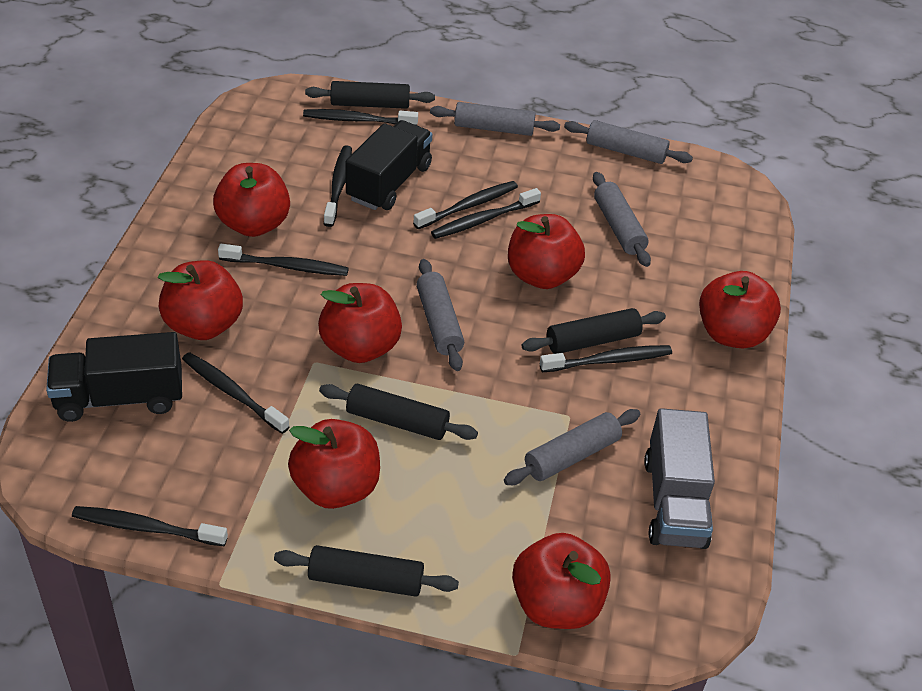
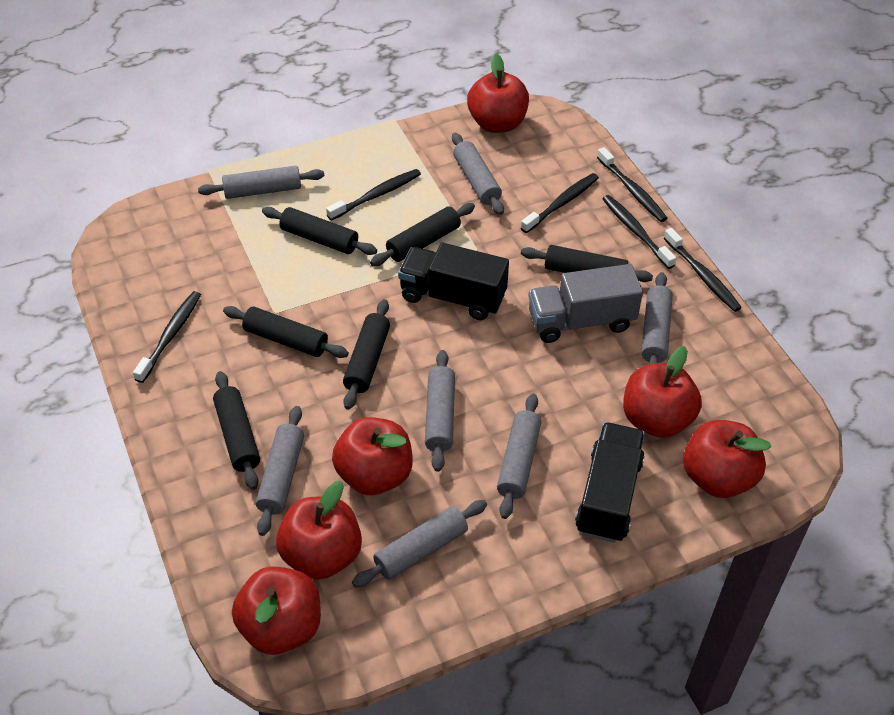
black rolling pin: [274,545,459,597] [305,81,435,109] [319,383,478,440] [522,308,666,354] = 4 -> [213,371,260,490] [223,306,349,358] [262,207,377,255] [343,299,390,410] [370,203,475,266] [521,245,653,282] = 6
black toothbrush: [72,506,228,546] [182,352,290,434] [218,244,349,276] [303,109,418,125] [324,145,352,227] [413,181,518,229] [431,188,541,239] [540,345,672,372] = 8 -> [133,291,201,383] [326,169,421,221] [521,173,599,233] [597,147,667,222] [602,195,676,269] [664,228,742,312] = 6
grey rolling pin: [416,259,464,371] [430,102,560,136] [504,409,640,485] [564,120,693,164] [593,172,651,267] = 5 -> [198,166,324,199] [256,406,304,536] [352,500,487,587] [425,350,455,472] [452,133,504,215] [497,394,541,519] [641,272,673,365] = 7
red apple: [158,260,243,340] [213,163,290,237] [288,419,380,509] [318,283,402,363] [508,214,585,289] [512,533,611,629] [699,271,781,348] = 7 -> [232,566,321,655] [276,481,362,580] [332,417,413,495] [467,54,529,133] [623,346,702,438] [683,420,771,498] = 6

